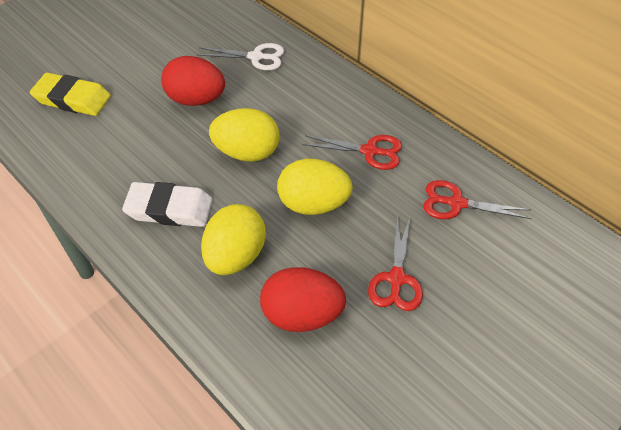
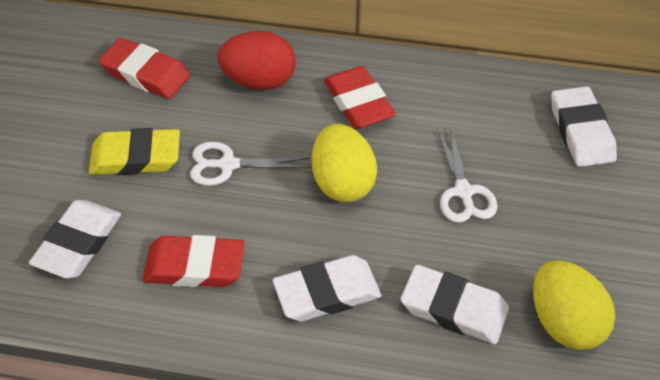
red egg: [161,56,225,106] [260,267,346,332] = 2 -> [217,31,296,90] = 1
red eraser: none = 0 -> [99,38,190,99] [142,235,245,287] [324,66,396,129] = 3
red scissors: [303,135,402,170] [368,216,423,311] [423,180,532,219] = 3 -> none = 0
white eraser: [122,182,212,227] = 1 -> [29,200,121,279] [273,255,381,321] [401,265,509,344] [551,86,617,167] = 4
white scissors: [198,43,284,70] = 1 -> [190,142,310,186] [437,129,498,223] = 2
yellow egg: [201,204,266,275] [209,108,280,162] [277,159,353,215] = 3 -> [312,124,377,203] [533,260,615,350] = 2

